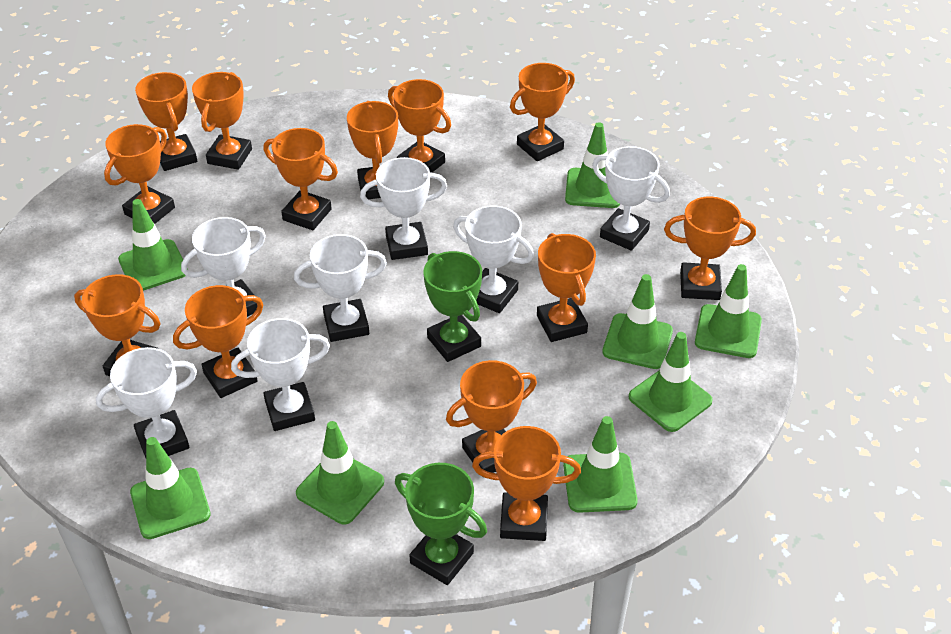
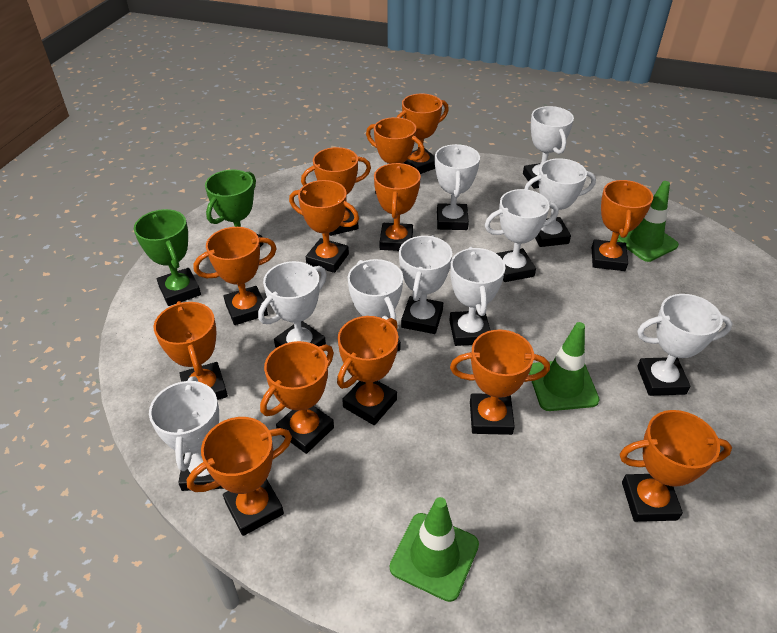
green traffic cone: [118,199,188,291] [130,437,211,539] [296,421,384,524] [563,416,638,513] [565,122,620,208] [602,274,673,369] [629,332,713,432] [695,264,762,358] = 8 -> [390,497,479,602] [529,322,599,411] [617,181,679,262] = 3
white trophy: [96,347,197,458] [181,217,266,317] [231,318,330,431] [294,234,387,342] [360,157,447,260] [453,205,534,313] [592,146,670,251] = 7 -> [149,376,224,491] [258,261,327,348] [348,259,403,351] [399,235,452,334] [435,144,480,230] [449,247,505,346] [485,189,559,282] [523,106,574,189] [524,158,596,247] [637,294,733,396] = 10

